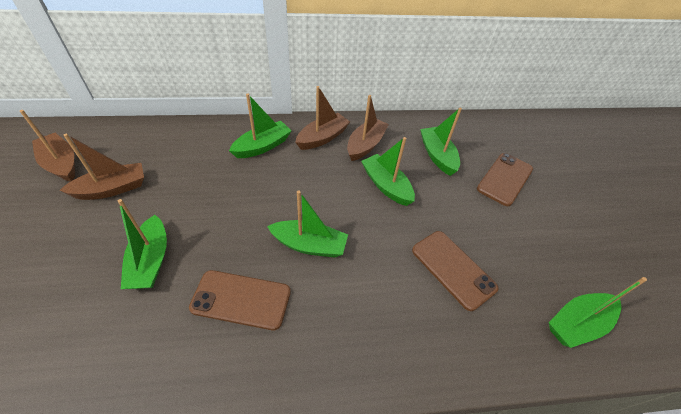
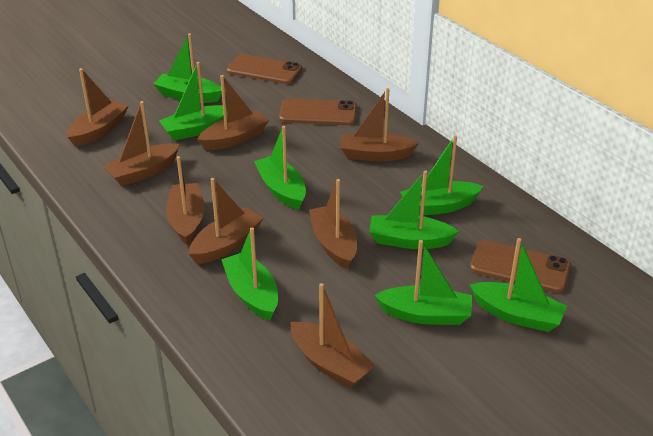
brown boat: [20,110,75,182] [60,134,144,200] [295,86,350,150] [347,95,389,161] = 4 -> [67,68,129,147] [103,101,180,186] [166,156,205,245] [189,178,263,264] [197,75,269,150] [291,283,376,388] [309,179,357,269] [340,88,419,161] = 8
green boat: [118,199,167,289] [229,94,292,158] [267,190,348,258] [361,137,415,206] [420,108,462,176] [549,277,647,348] = 6 -> [154,33,222,103] [159,62,227,141] [221,228,278,321] [254,126,306,210] [369,170,459,249] [374,240,472,325] [400,135,483,216] [470,238,567,332] = 8

